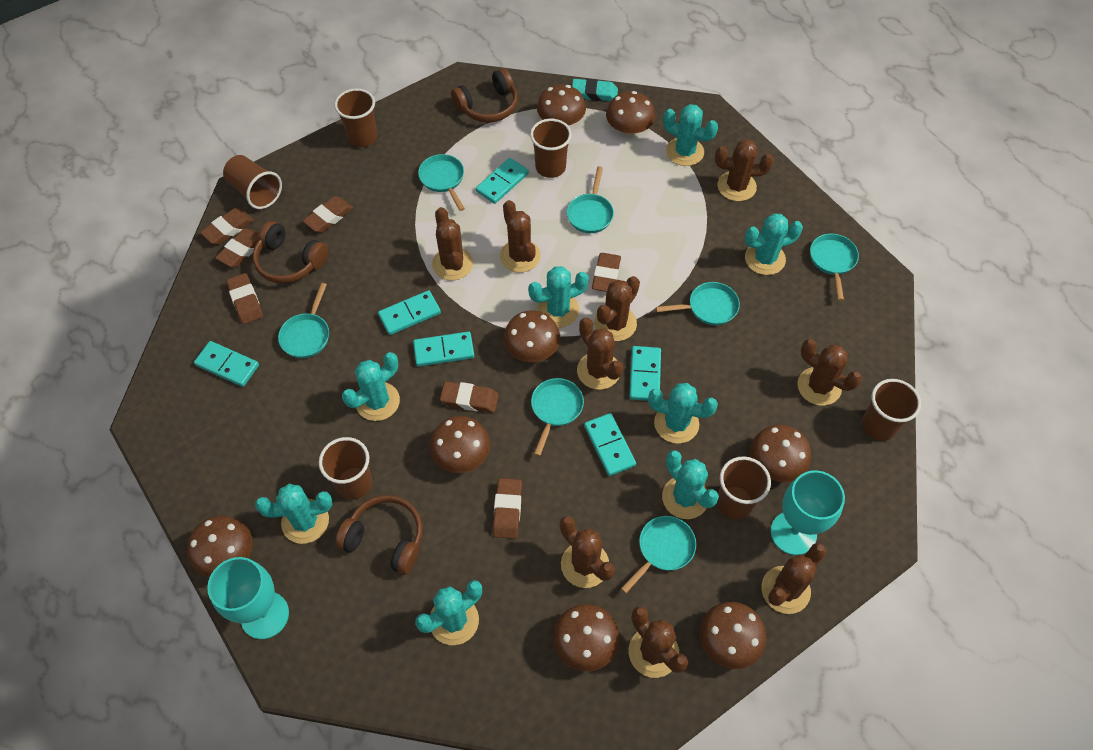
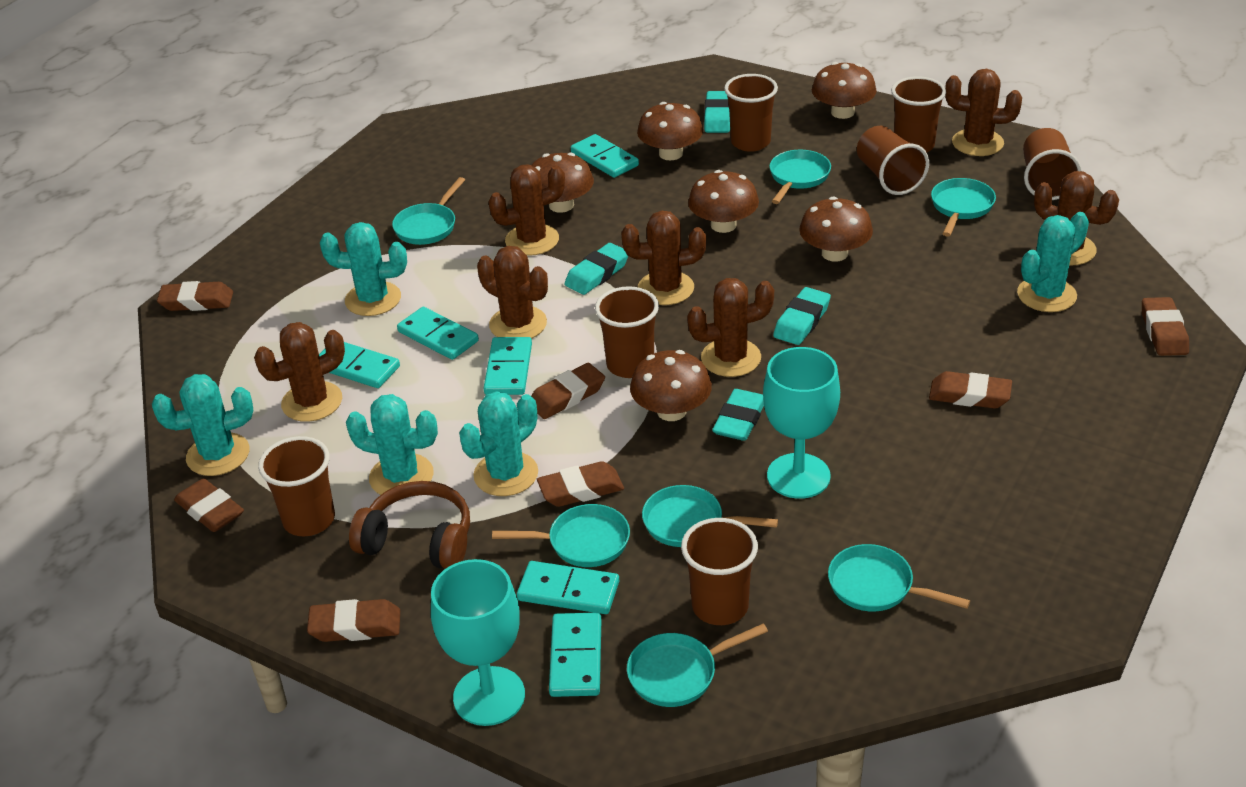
brown cactus: [432,207,473,281] [500,200,541,273] [560,516,615,588] [577,318,623,390] [594,276,640,341] [629,606,688,678] [715,139,774,201] [761,543,827,614] [797,339,862,406] = 9 -> [254,322,345,422] [477,246,548,338] [488,165,565,256] [621,211,706,305] [687,278,774,377] [945,69,1022,156] [1034,171,1119,266] = 7
brown cup: [223,155,282,209] [319,437,372,500] [334,88,377,147] [530,119,572,178] [717,457,771,519] [862,379,921,441] = 6 -> [258,436,335,536] [595,286,659,378] [681,518,758,625] [724,74,778,152] [857,126,929,195] [891,76,946,152] [1023,128,1082,200] = 7
brown headphones: [252,221,328,283] [335,495,423,575] [451,68,518,123] = 3 -> [349,481,470,569] = 1
brown mushroom: [187,516,252,578] [430,416,490,473] [504,310,560,362] [537,84,586,126] [553,604,620,671] [606,91,655,136] [699,602,766,669] [750,424,811,482] = 8 -> [531,152,594,213] [630,350,712,421] [637,102,703,160] [688,170,759,233] [799,196,873,261] [812,62,876,119] = 6
turquoise cactus: [255,484,333,544] [342,352,400,421] [415,580,482,645] [528,266,589,328] [648,383,718,444] [662,450,719,519] [663,104,718,166] [745,213,803,275] = 8 -> [152,374,253,476] [320,222,407,316] [346,394,438,495] [459,391,538,496] [1017,212,1089,312] = 5
turquoise eraser: [572,79,618,101] = 1 -> [565,243,628,295] [704,91,730,133] [712,389,764,441] [773,287,831,345] = 4

